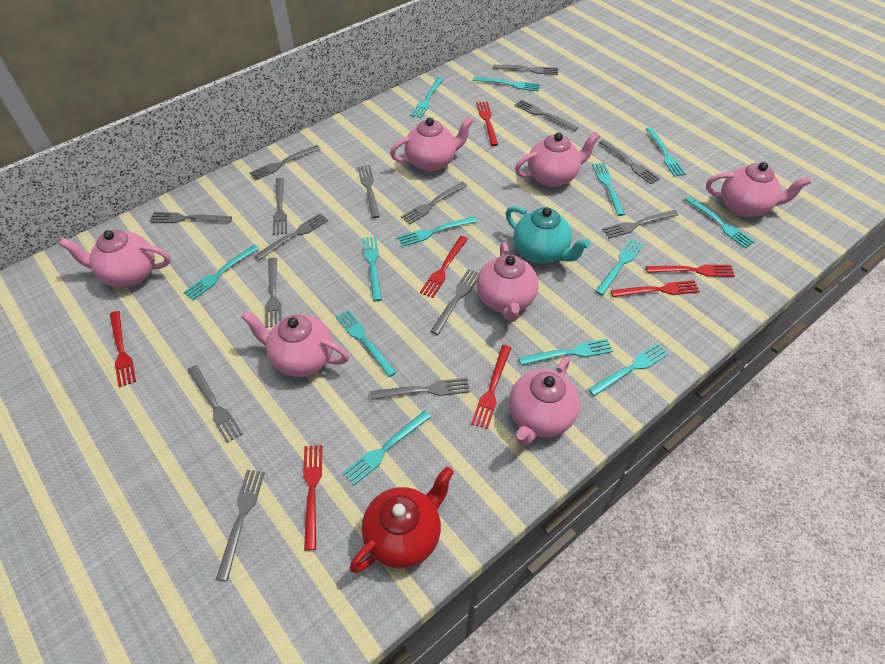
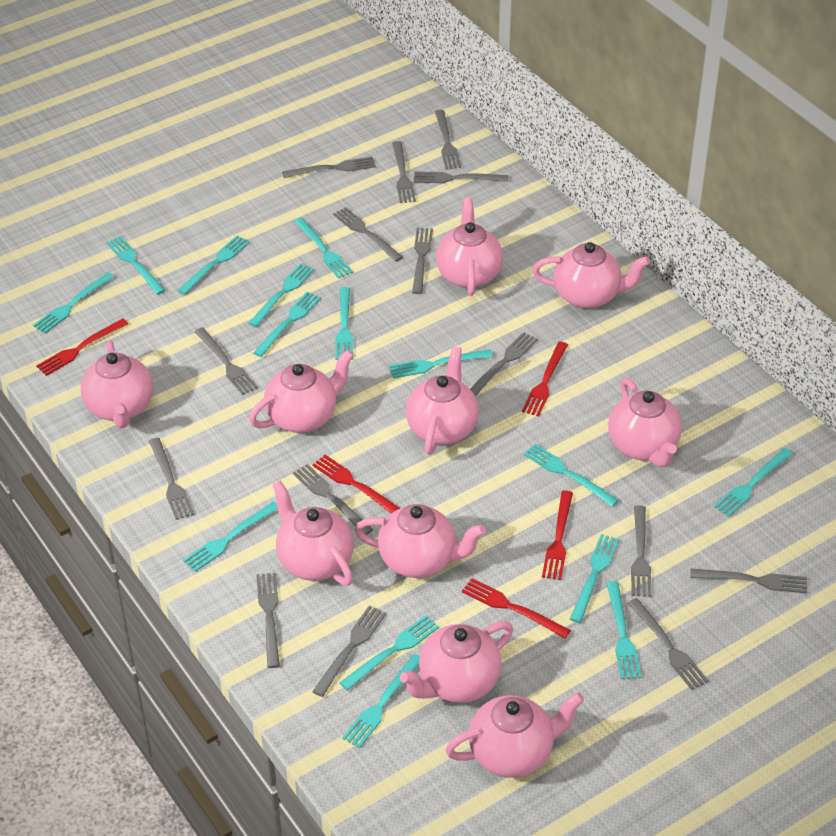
pink teapot: [59,230,170,287] [241,311,349,377] [390,117,474,172] [477,242,538,322] [509,357,580,446] [515,132,600,187] [706,162,811,217] = 7 -> [81,340,153,428] [249,350,354,433] [272,480,354,586] [355,504,486,578] [400,621,513,703] [406,346,479,455] [436,198,503,296] [445,692,584,778] [532,242,650,309] [608,378,682,467] = 10
red fork: [110,311,136,387] [303,445,322,551] [420,236,468,298] [471,345,511,429] [476,101,498,146] [611,280,700,297] [646,265,735,277] = 7 -> [36,319,128,376] [312,455,400,514] [462,578,571,638] [522,342,568,416] [542,490,573,580] = 5
red teapot: [350,467,454,573] = 1 -> none = 0
turquoise fork: [183,244,259,301] [336,310,397,377] [343,410,431,485] [362,236,382,301] [397,216,477,247] [410,77,444,118] [473,77,540,91] [519,339,613,365] [588,343,669,396] [592,163,625,216] [595,238,644,295] [646,127,686,177] [684,196,755,248] = 13 -> [33,272,114,333] [106,236,166,295] [177,236,250,295] [183,502,278,572] [249,263,314,327] [253,292,321,357] [294,217,353,279] [335,287,353,360] [340,615,439,690] [342,654,420,748] [389,349,493,378] [524,444,619,507] [570,534,619,623] [606,581,642,679] [714,448,793,517] = 15
turquoise teapot: [506,206,591,264] = 1 -> none = 0

